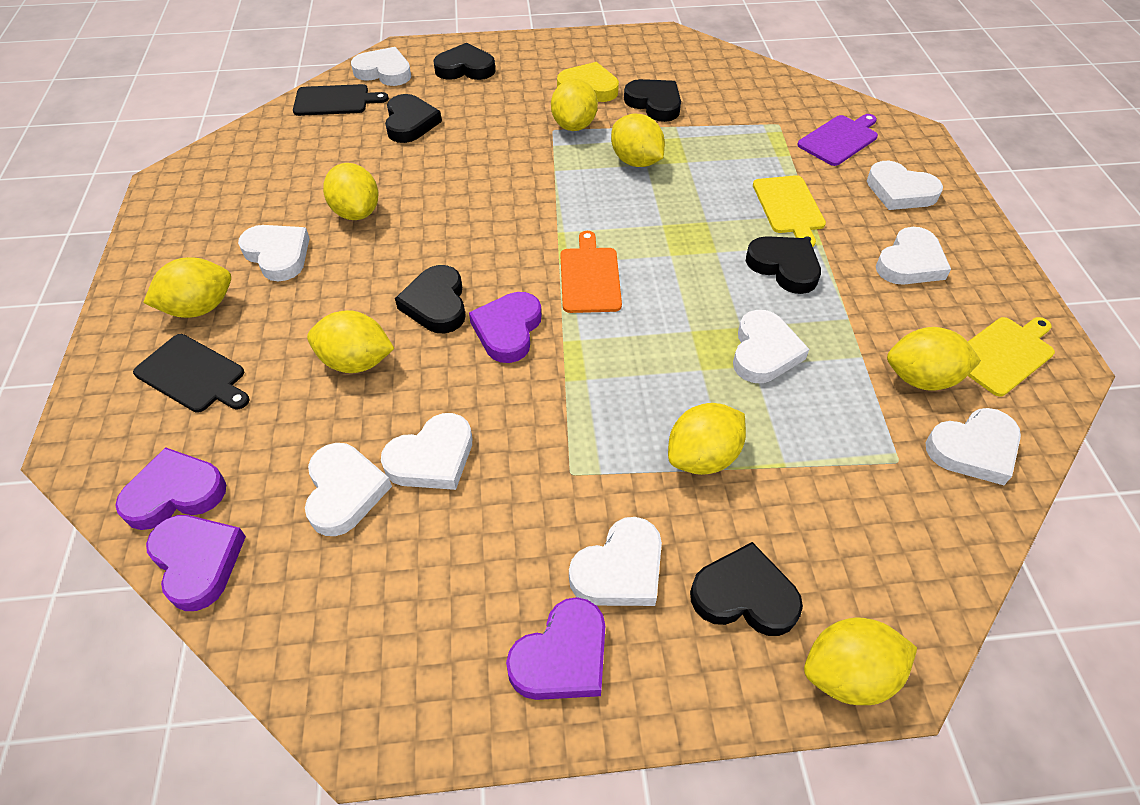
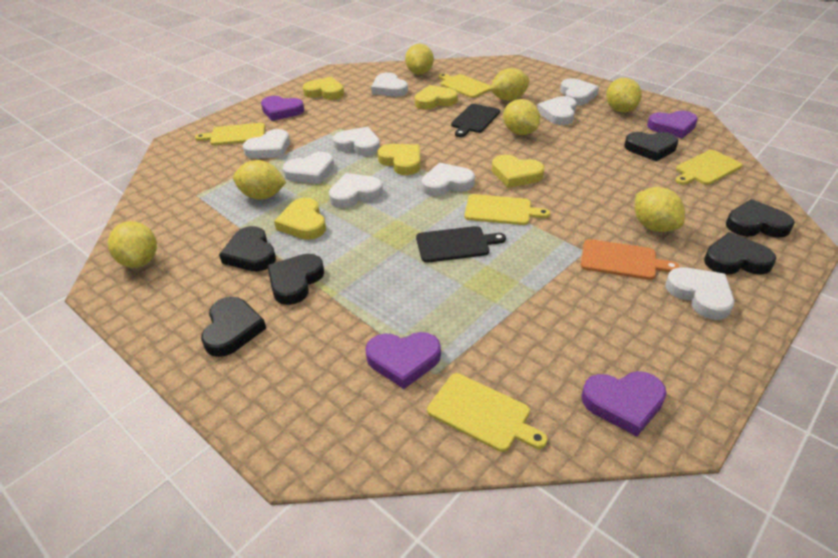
purple cutting board: [797,114,878,166] = 1 -> none = 0
yellow cutting board: [753,175,826,247] [968,317,1055,397] = 2 -> [195,123,265,145] [427,373,548,452] [438,73,491,98] [464,194,550,225] [675,150,743,185] = 5
yellow heart: [557,62,619,102] = 1 -> [274,198,326,240] [302,77,344,100] [377,144,421,175] [415,85,458,110] [492,155,545,188] = 5
yellow lemon: [143,257,231,318] [307,310,395,373] [323,163,379,220] [551,78,598,131] [611,114,665,167] [668,403,746,475] [804,618,917,705] [887,327,981,391] = 8 -> [108,221,157,268] [233,160,286,200] [405,44,434,75] [490,68,530,101] [503,99,540,135] [606,78,642,112] [635,187,685,232] = 7

